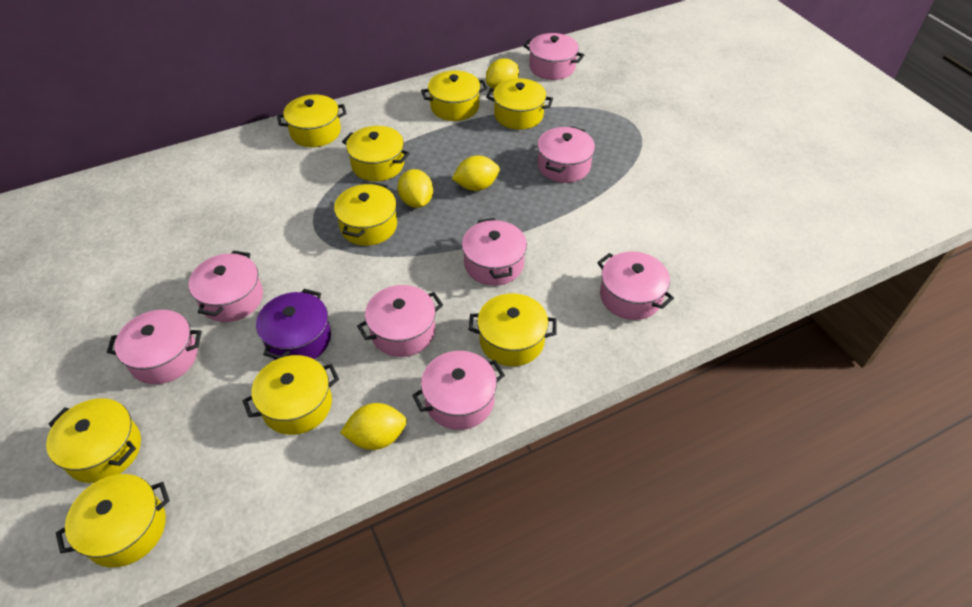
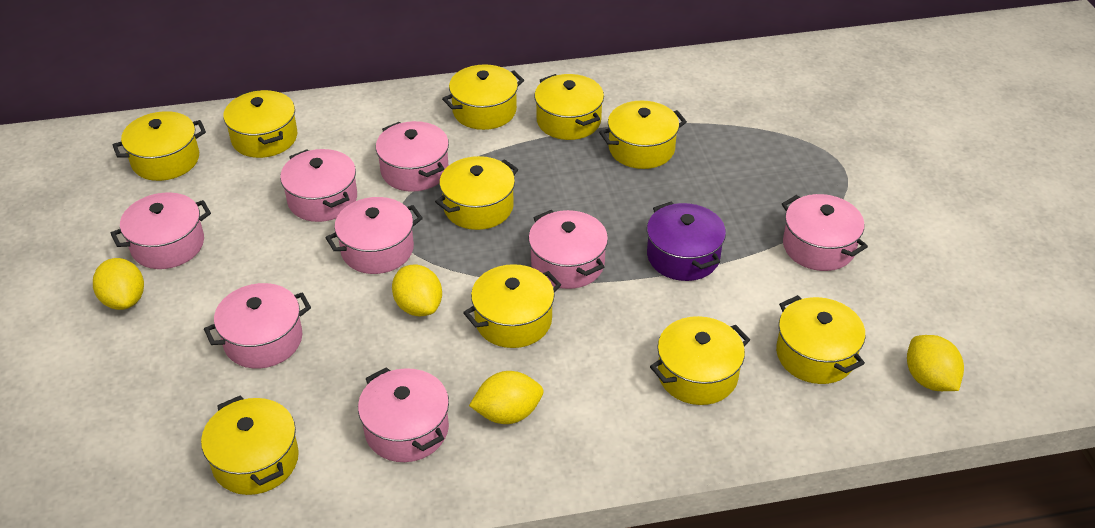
yellow pot: [46,398,141,483] [56,474,170,568] [243,355,339,435] [277,95,347,147] [334,182,397,246] [342,126,410,181] [421,71,487,121] [468,293,557,366] [486,78,553,130] = 9 -> [113,111,206,181] [201,395,299,495] [223,90,297,158] [435,156,518,230] [442,64,524,130] [463,264,561,348] [534,74,604,140] [599,101,687,169] [650,316,750,405] [776,295,865,384] = 10

